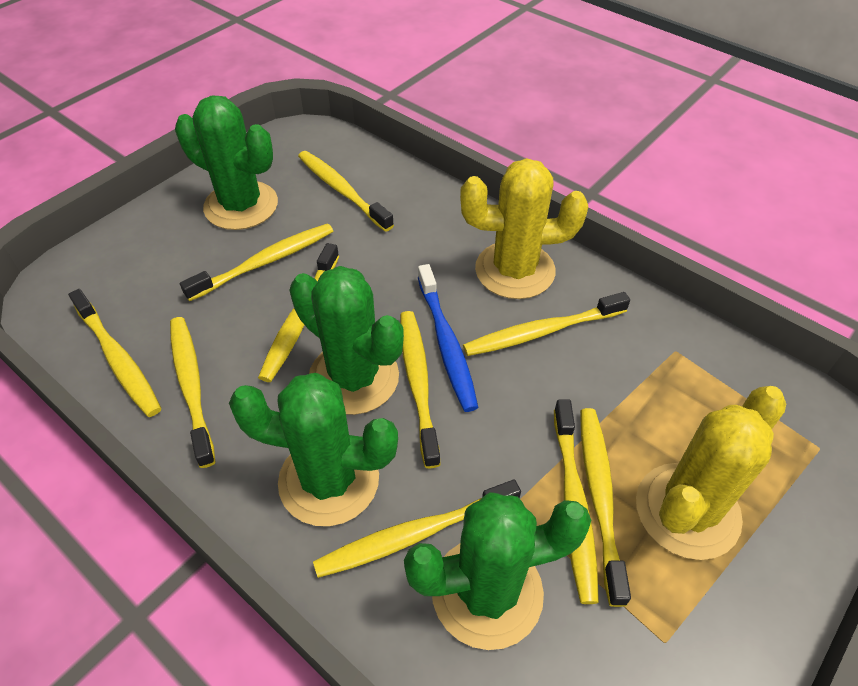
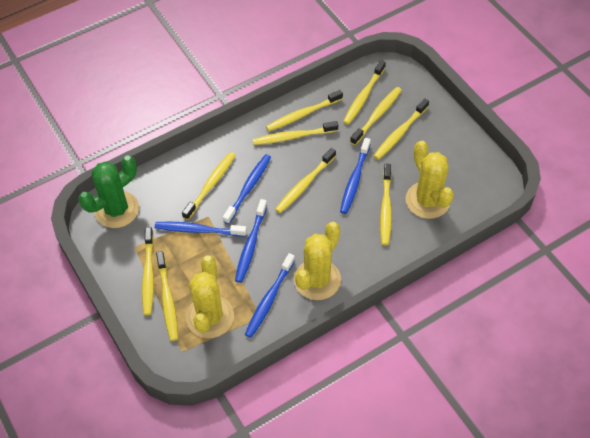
blue toothbrush: [418,264,478,412] = 1 -> [155,222,247,237] [223,154,271,224] [235,199,267,283] [245,253,295,338] [340,138,371,214] = 5
green cactus: [175,95,278,230] [229,373,398,526] [290,266,404,415] [404,492,591,650] = 4 -> [79,155,139,228] = 1
yellow cactus: [460,158,588,299] [636,386,786,560] = 2 -> [186,255,234,338] [294,222,341,300] [406,141,454,219] = 3

